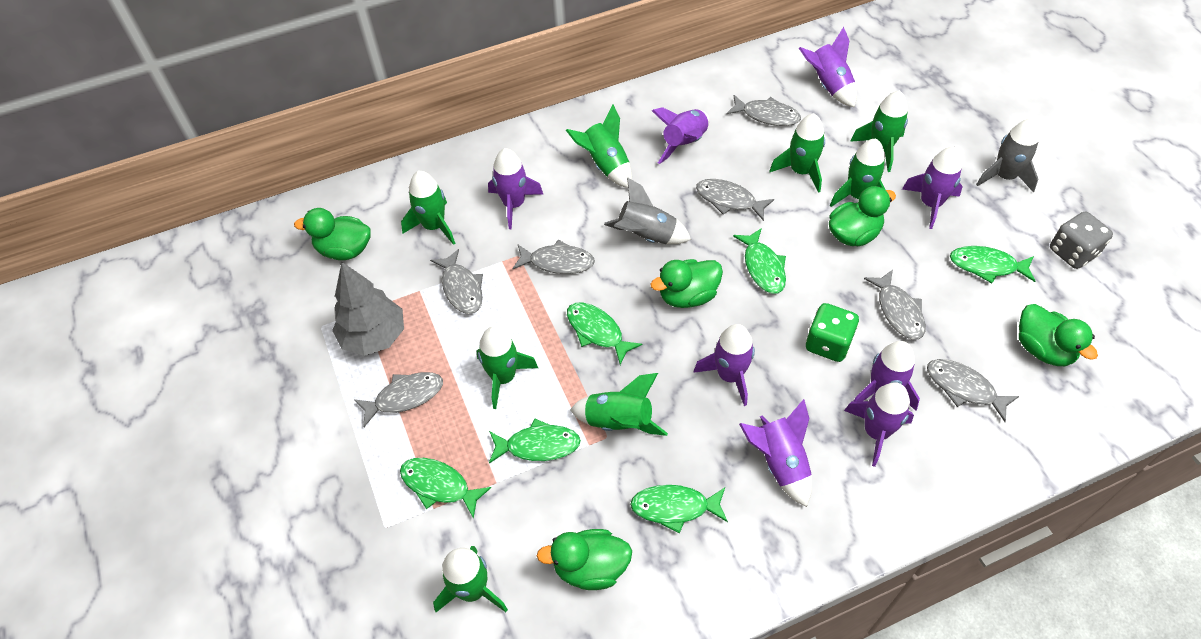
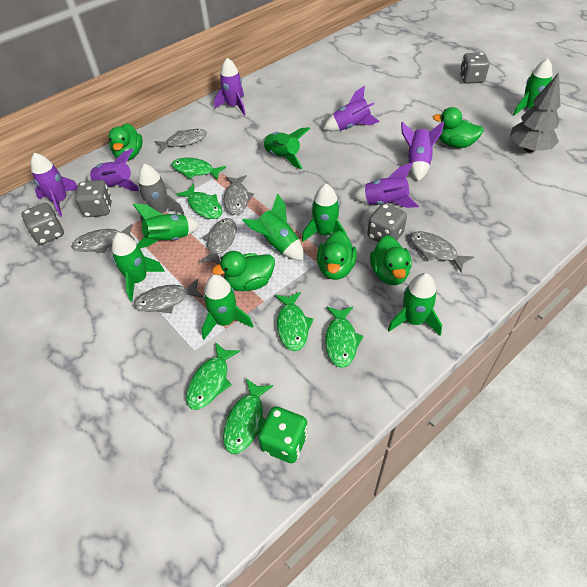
grey dice: [1050,212,1113,269] = 1 -> [22,203,64,245] [75,180,112,217] [367,203,407,242] [460,53,490,84] = 4
grey fish: [354,372,443,427] [430,249,483,314] [513,240,595,274] [696,179,774,221] [726,95,801,126] [864,270,925,340] [927,359,1019,422] = 7 -> [71,224,135,253] [134,278,204,313] [154,129,207,153] [199,218,237,264] [224,175,254,215] [410,231,474,272] = 6
grey rocket: [604,177,691,244] [976,118,1040,192] = 2 -> [138,164,184,223] = 1
purple rocket: [488,148,544,229] [652,107,710,164] [694,324,755,406] [739,399,812,507] [799,27,857,107] [844,382,914,467] [854,341,920,411] [902,147,963,229] = 8 -> [31,153,78,217] [87,148,139,191] [214,58,246,116] [323,86,380,131] [353,163,419,208] [401,121,444,181] = 6

